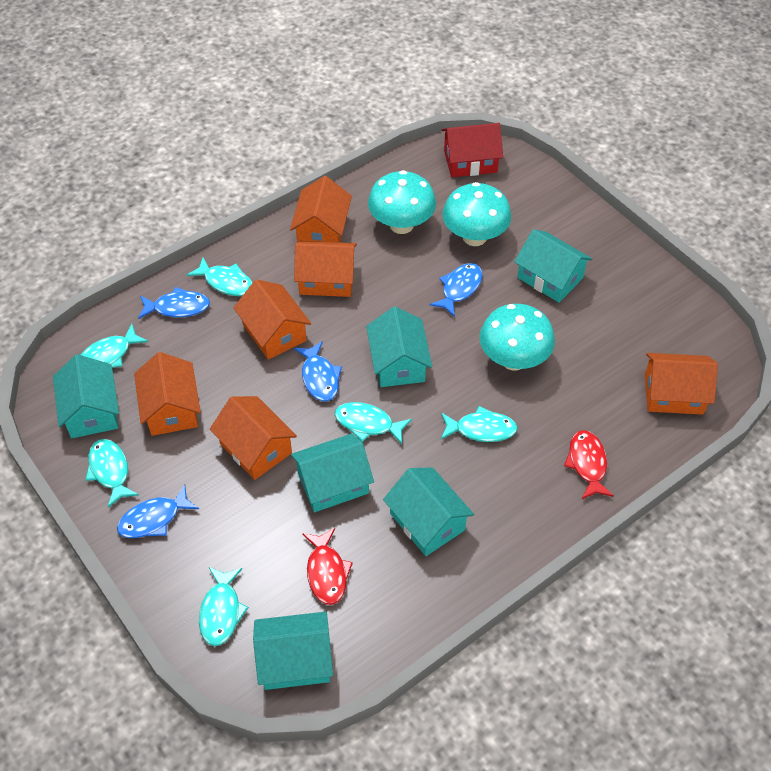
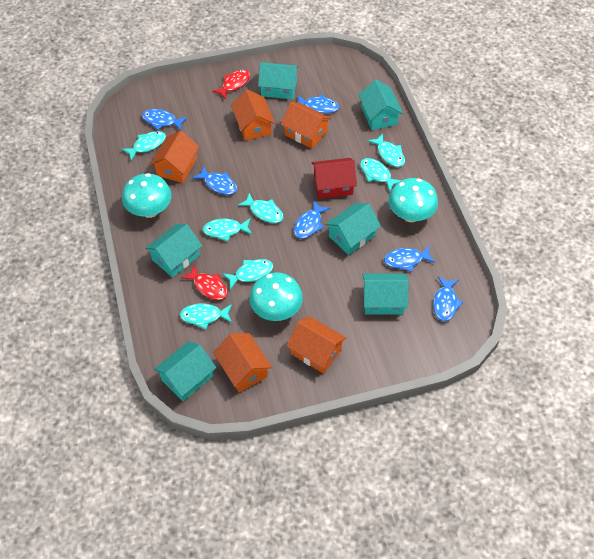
blue fish: [117,484,199,538] [138,287,210,319] [294,341,342,401] [429,263,482,317] = 4 -> [142,109,188,130] [192,167,237,195] [294,201,330,239] [298,94,339,113] [384,246,435,272] [433,277,463,321] = 6
orange house: [134,352,201,436] [210,396,297,480] [233,279,311,360] [290,176,352,242] [294,241,357,297] [645,353,718,415] = 6 -> [150,130,199,183] [213,333,272,392] [231,89,275,141] [281,102,331,149] [286,316,346,374] = 5
turquoise fish: [81,324,148,368] [85,439,139,507] [187,258,253,296] [199,567,249,646] [335,402,412,444] [441,406,518,442] = 6 -> [121,131,166,161] [180,303,232,330] [202,218,252,242] [222,259,273,290] [238,193,284,223] [360,158,401,192] [368,133,405,167] = 7

